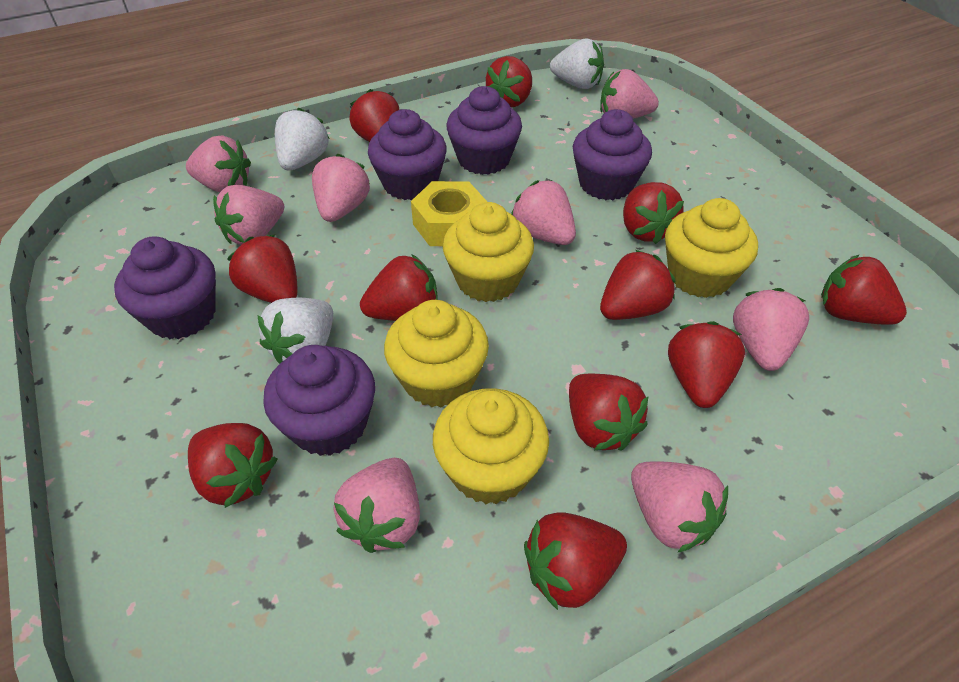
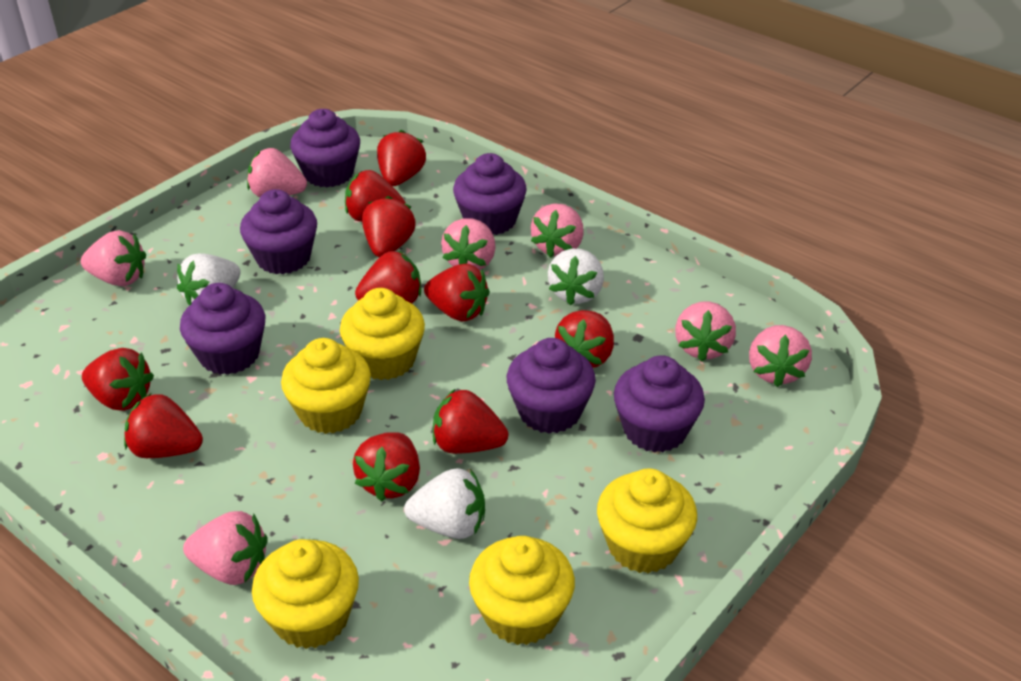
pink strawberry: [186,135,251,192] [213,185,284,245] [312,154,370,222] [333,458,420,553] [511,180,576,245] [600,69,659,119] [631,461,728,553] [733,288,809,371] = 8 -> [81,230,146,286] [183,511,268,585] [247,148,307,197] [441,218,495,270] [531,203,584,258] [675,302,736,362] [749,325,812,387] = 7
purple cupcake: [114,236,216,339] [263,345,375,456] [368,109,447,200] [446,86,522,175] [573,109,652,200] = 5 -> [180,283,265,375] [240,189,317,274] [290,109,360,188] [453,153,527,235] [507,338,596,434] [614,355,705,453] = 6
red strawberry: [188,423,278,508] [227,235,297,303] [349,89,400,142] [360,254,438,321] [486,56,532,108] [524,512,627,610] [569,374,648,451] [600,250,675,320] [623,182,684,244] [668,321,745,408] [821,254,907,325] = 11 -> [82,348,154,411] [124,393,203,458] [345,170,406,222] [353,432,420,502] [355,251,421,304] [362,196,416,257] [377,130,426,186] [424,264,490,322] [433,388,508,454] [555,310,614,368] = 10
yellow cupcake: [384,300,489,407] [433,388,549,504] [443,202,534,302] [665,198,758,298] = 4 -> [252,539,359,649] [281,338,371,434] [340,288,425,380] [469,536,575,645] [597,468,697,573] = 5
yellow nut: [411,181,487,246] = 1 -> none = 0

